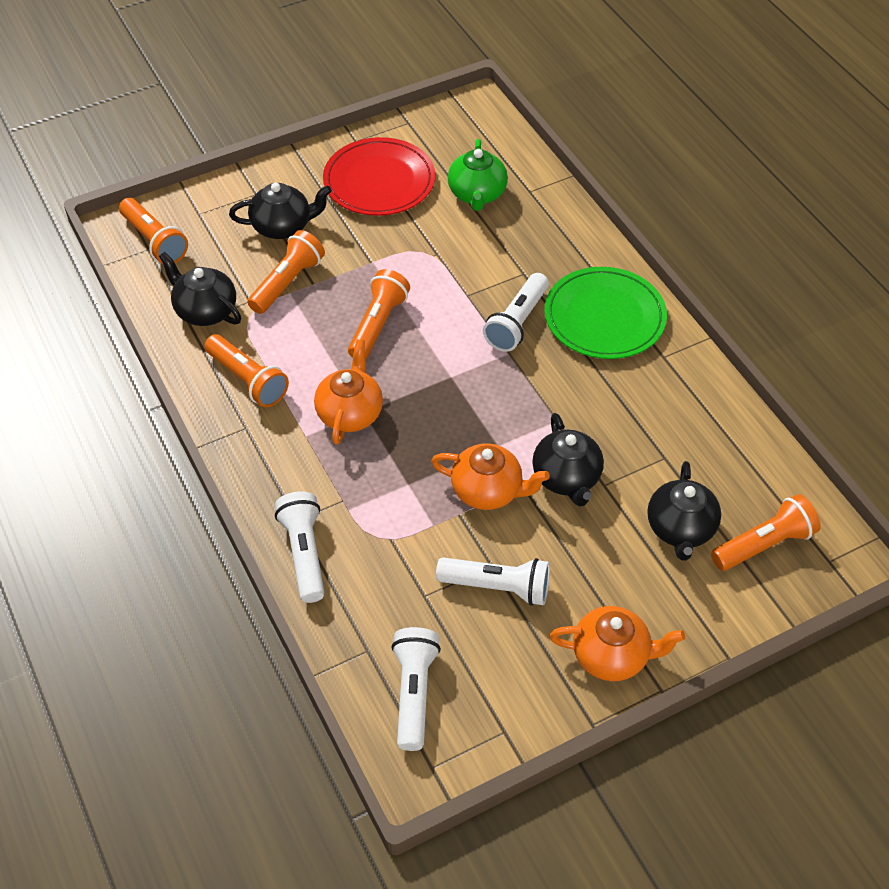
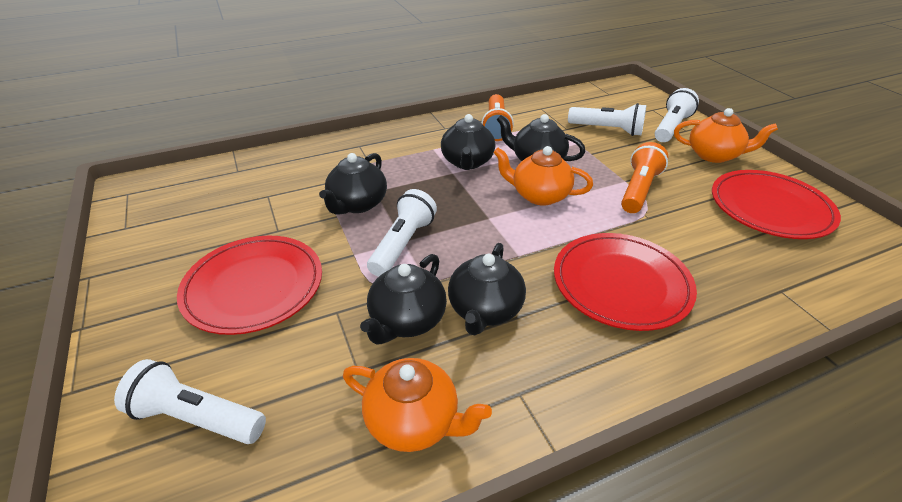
black teapot: [159,252,241,326] [229,183,332,239] [532,413,604,507] [647,461,721,561] = 4 -> [319,153,387,215] [360,254,447,345] [441,114,495,170] [448,243,526,335] [496,114,586,161] = 5
green plate: [544,267,667,359] = 1 -> none = 0
green teapot: [448,139,508,211] = 1 -> none = 0
orange flashlight: [119,198,188,264] [204,334,289,407] [247,230,325,314] [348,269,410,359] [711,494,821,571] = 5 -> [481,94,514,141] [621,142,668,213] = 2
red plate: [323,137,435,216] = 1 -> [177,236,322,335] [554,233,697,331] [712,170,841,239] = 3

